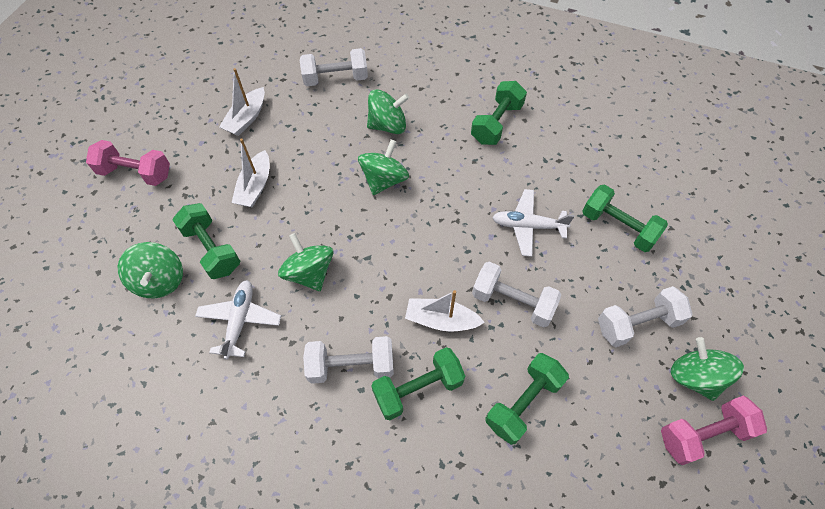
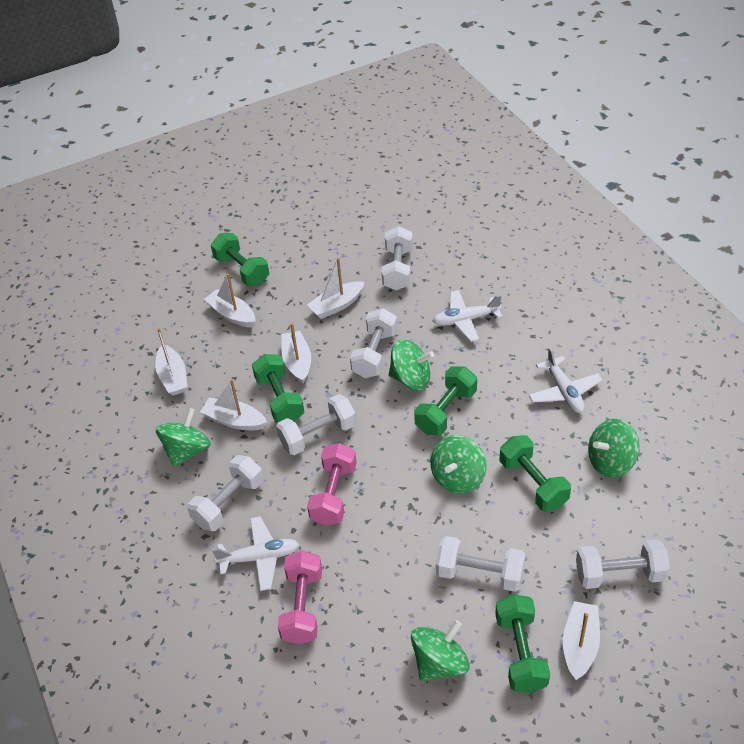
white boat: [219,68,265,136] [231,139,269,208] [405,290,485,332] = 3 -> [155,328,187,396] [200,379,267,430] [204,274,255,328] [281,323,311,384] [307,258,365,319] [563,601,600,680] = 6
white dumbbell: [300,48,368,86] [303,336,394,384] [472,262,561,328] [598,286,692,347] = 4 -> [187,455,263,531] [276,394,356,455] [350,308,398,378] [382,226,413,290] [436,536,525,592] [576,539,670,589] = 6
white plane: [195,280,281,359] [492,189,574,257] = 2 -> [212,516,299,591] [433,290,502,342] [528,347,603,413] = 3

